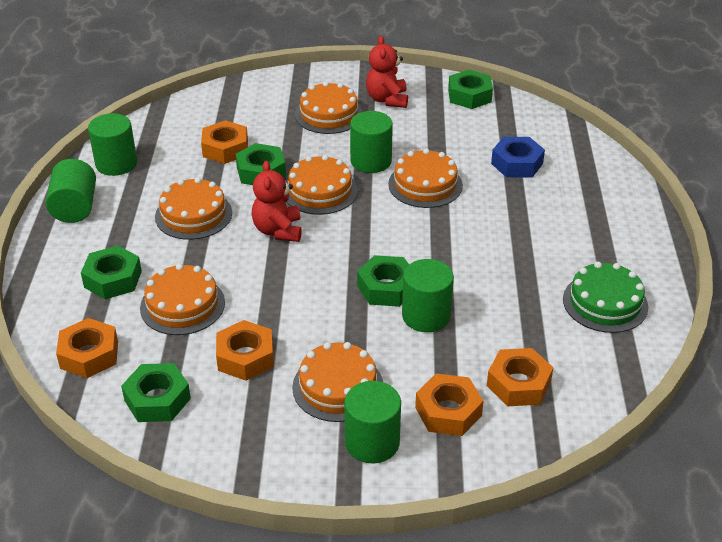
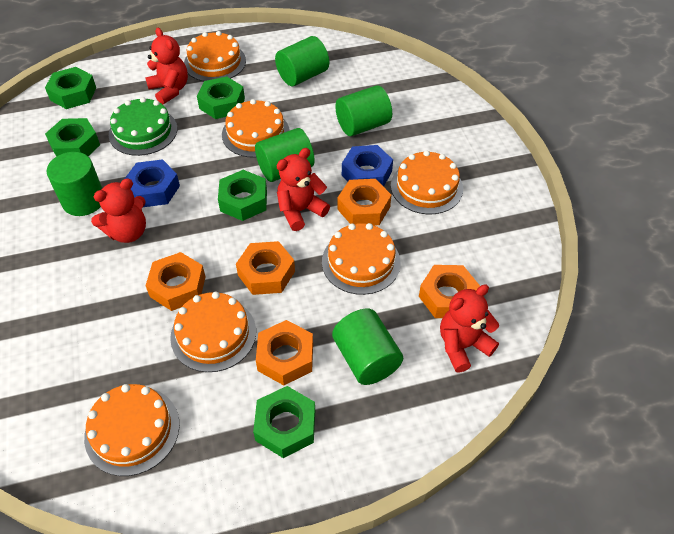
blue nut: [491,137,545,177] = 1 -> [125,159,180,207] [342,145,393,187] = 2
red teddy bear: [251,161,302,242] [366,36,408,108] = 2 -> [91,178,146,243] [145,28,188,105] [277,148,330,231] [440,284,499,373] = 4

